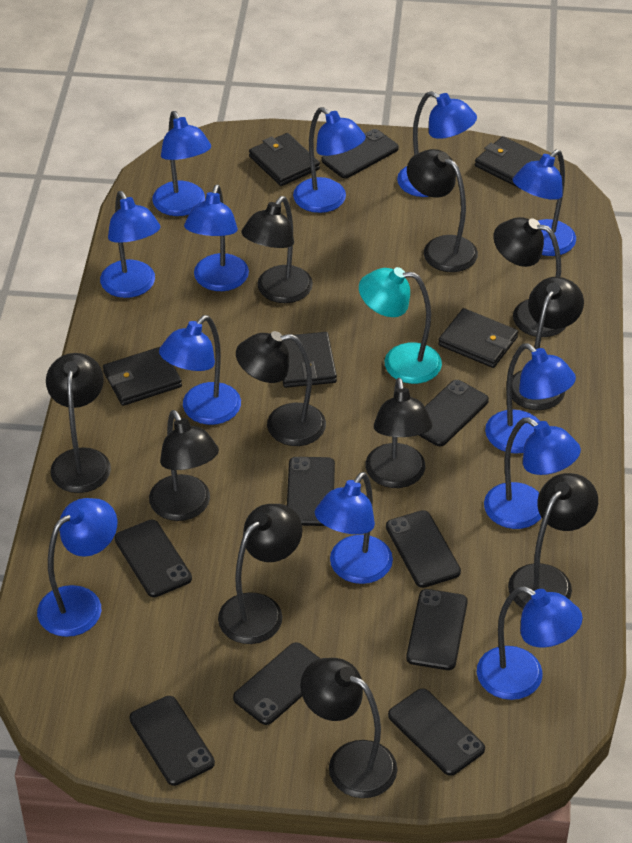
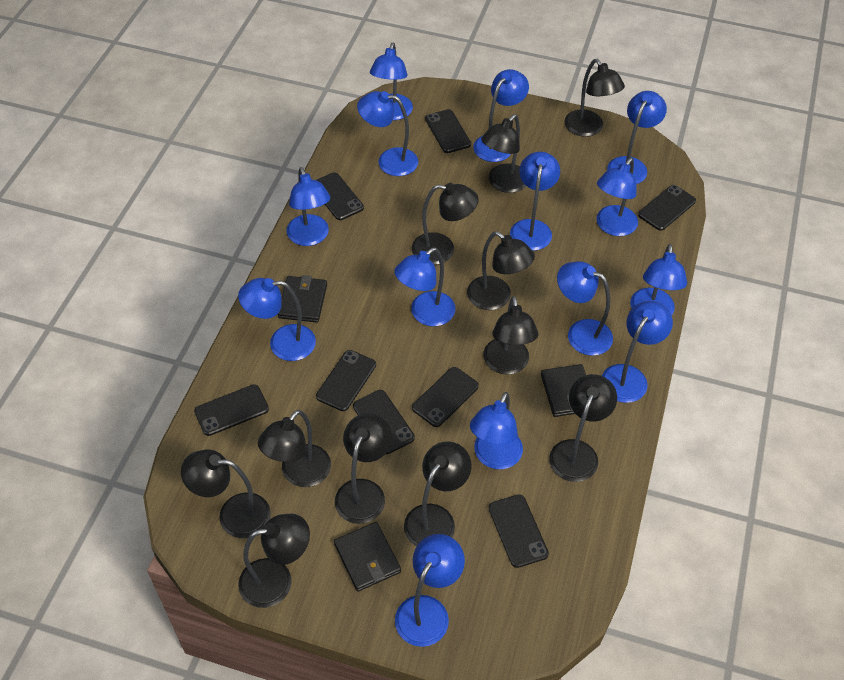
black phone: [115,520,192,597] [129,696,215,786] [233,642,321,725] [287,457,335,526] [322,129,399,178] [386,510,461,588] [388,689,485,776] [406,589,468,670] [418,380,489,446] = 9 -> [194,384,269,436] [316,350,376,411] [317,172,364,220] [353,390,415,454] [412,367,479,427] [425,109,471,153] [489,494,549,568] [638,185,696,231] = 8
black wallet: [103,347,182,406] [249,133,320,186] [282,332,337,388] [438,308,518,368] [475,136,542,188] = 5 -> [278,275,327,323] [334,522,401,591] [541,364,586,417] = 3
blue lamp: [37,498,117,637] [100,191,161,298] [152,111,211,216] [159,315,241,425] [184,185,249,291] [293,107,366,213] [315,472,393,584] [397,91,477,197] [477,586,583,700] [484,417,581,529] [485,343,576,454] [513,150,576,256] = 12 -> [238,278,316,361] [287,167,330,246] [357,91,418,176] [370,43,413,120] [394,248,456,326] [395,534,465,647] [470,392,523,469] [473,69,529,162] [510,152,560,251] [557,261,613,356] [596,158,638,236] [602,301,673,403] [607,91,667,184] [630,244,687,315] = 14
turquoise lamp: [359,267,442,384] = 1 -> none = 0

